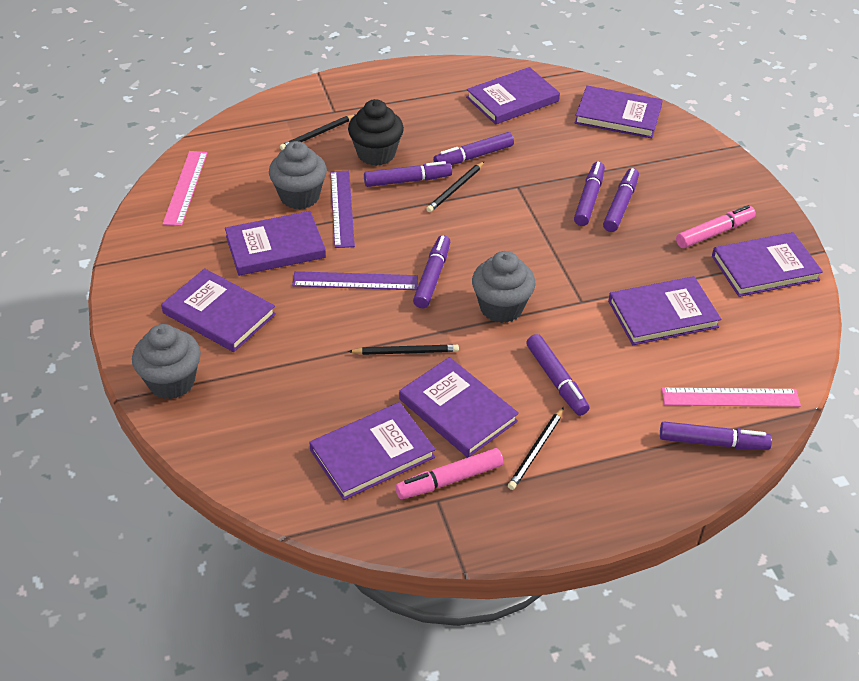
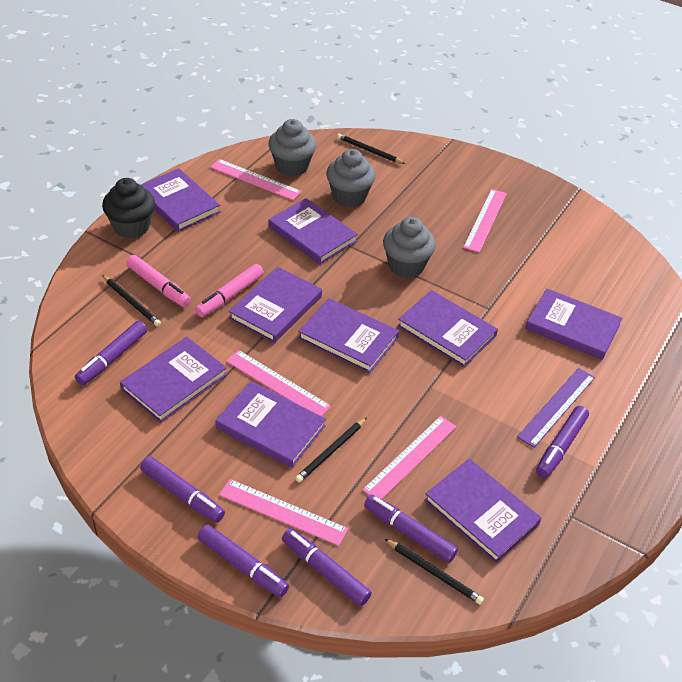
pink ruler: [163,151,207,226] [662,388,801,407] = 2 -> [210,159,301,200] [219,479,348,546] [226,350,331,416] [362,416,457,499] [463,189,507,252] = 5
purple book: [161,268,276,352] [225,211,326,276] [309,402,435,500] [399,357,519,458] [466,67,560,125] [575,86,663,138] [608,276,721,345] [712,232,823,297] = 8 -> [120,337,227,423] [140,168,221,232] [215,381,326,468] [229,267,322,343] [268,198,358,264] [298,298,399,373] [398,290,498,367] [424,459,541,563] [525,289,623,360] = 9
purple marker: [364,161,452,187] [413,235,450,308] [433,132,514,165] [526,334,589,416] [574,162,605,226] [603,168,639,232] [660,422,772,450] = 7 -> [75,321,147,385] [140,456,225,523] [198,525,289,597] [282,528,372,606] [364,494,458,563] [536,406,589,478] = 6
purple ruler: [292,271,418,290] [330,171,355,248] = 2 -> [517,368,595,448] = 1

